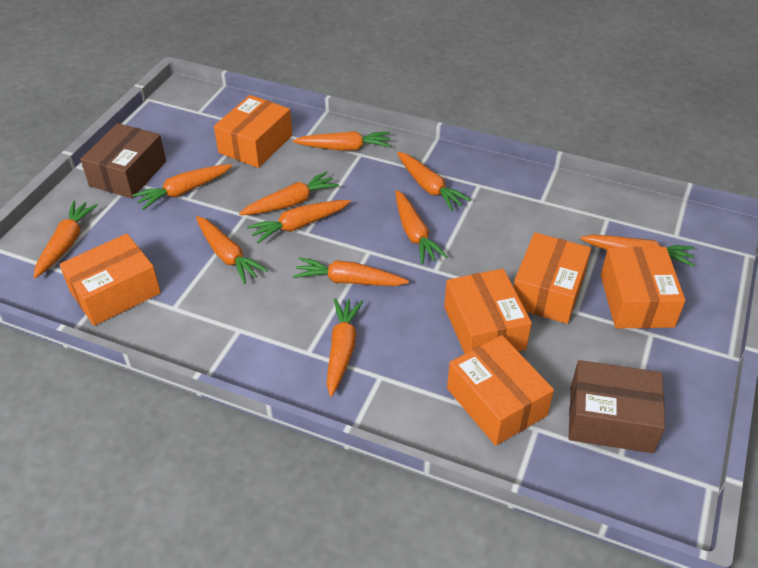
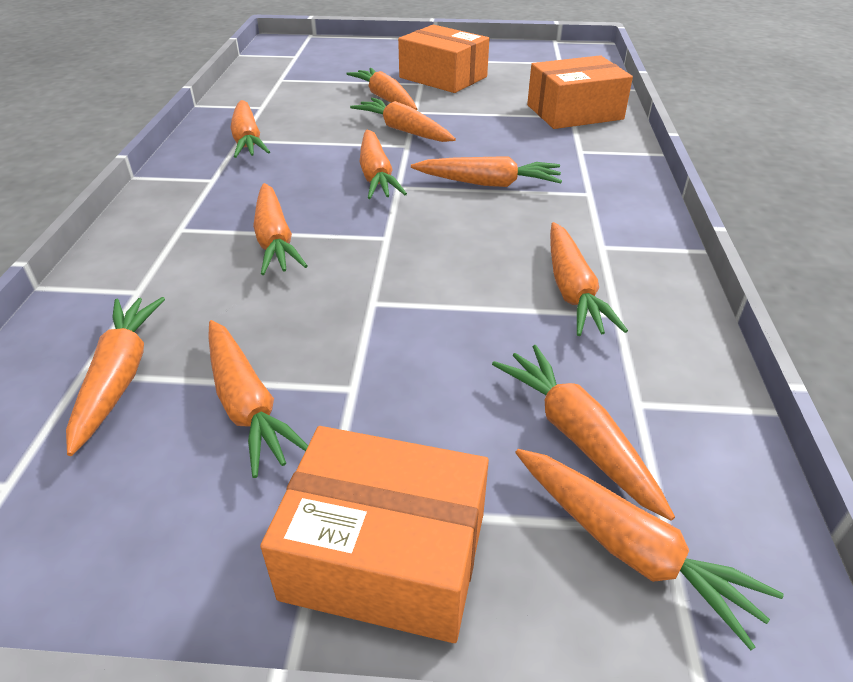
brown box: [80,123,166,198] [569,360,665,453] = 2 -> none = 0
orange box: [59,234,161,326] [214,95,292,168] [444,269,532,354] [447,335,554,446] [513,233,591,324] [601,247,686,328] = 6 -> [260,426,489,643] [398,25,490,93] [527,55,633,129] = 3

